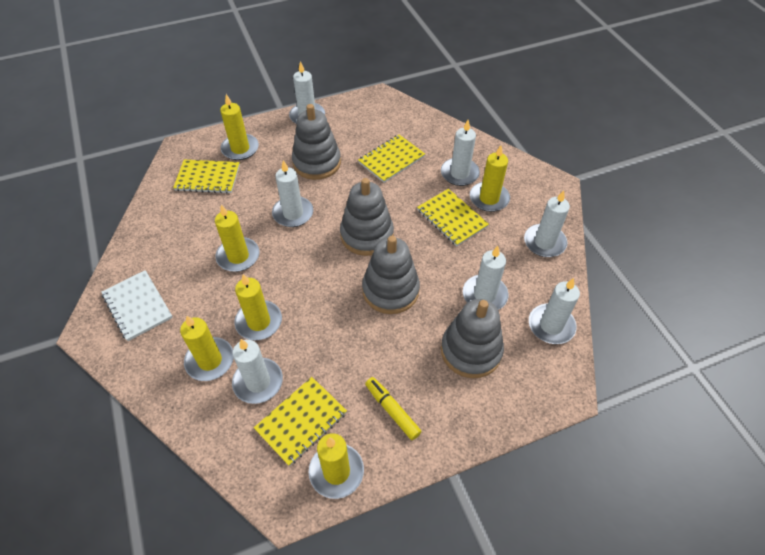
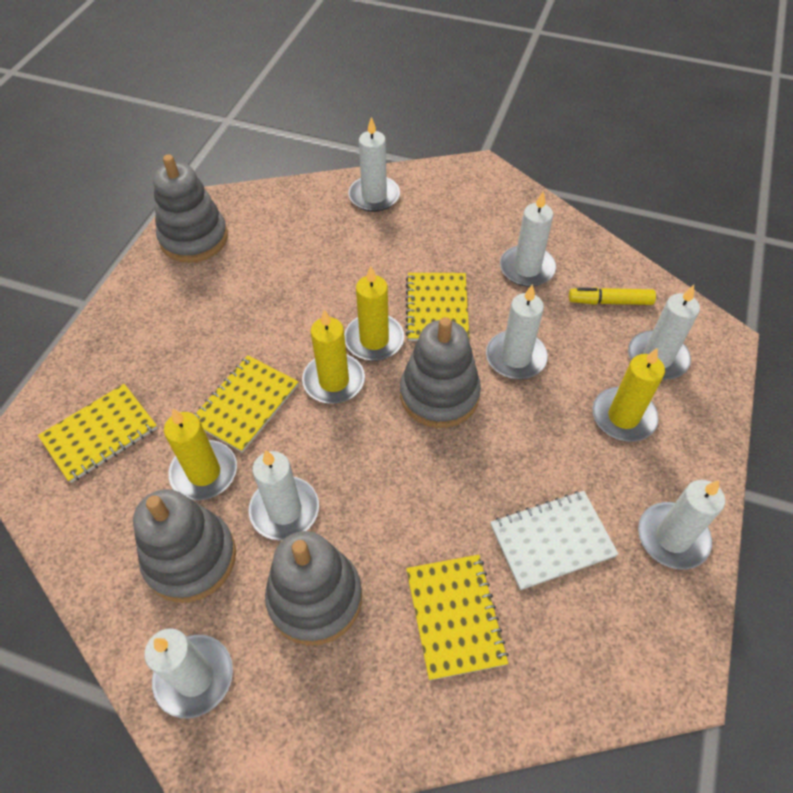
yellow candle: [180,315,234,381] [215,205,259,272] [220,94,259,160] [234,274,282,340] [309,433,364,499] [470,145,510,212] = 6 -> [164,409,237,500] [302,309,365,404] [344,266,404,361] [593,348,665,442] = 4

